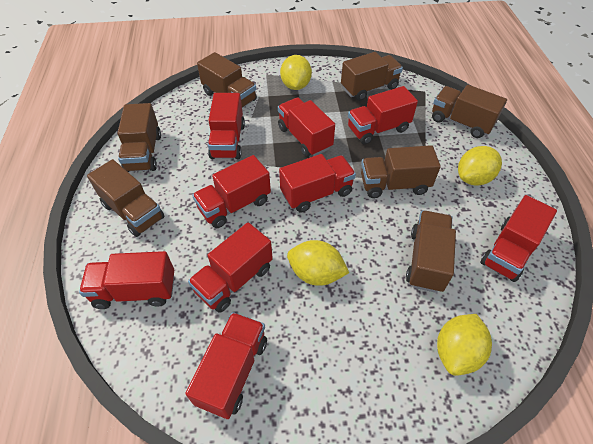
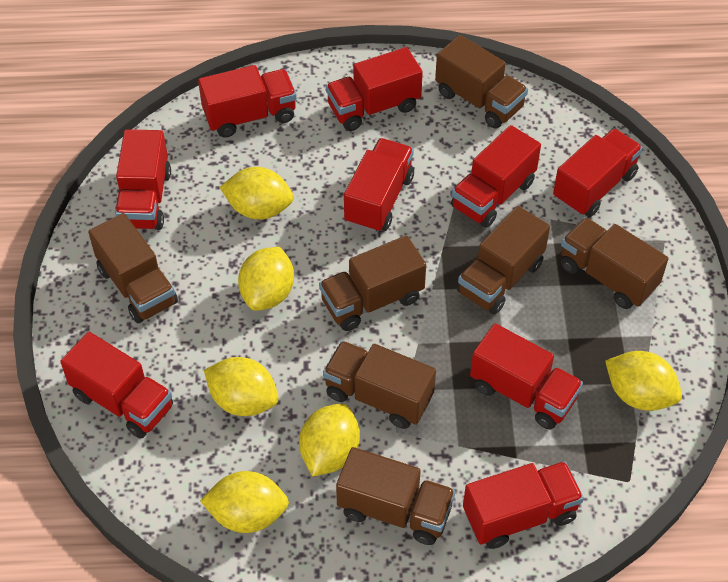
yellow lemon: [280,55,312,90] [287,240,349,286] [437,314,492,376] [458,146,502,185] = 4 -> [200,471,289,533] [204,357,278,416] [220,167,294,220] [238,247,294,311] [299,404,360,477] [605,351,682,411] = 6

